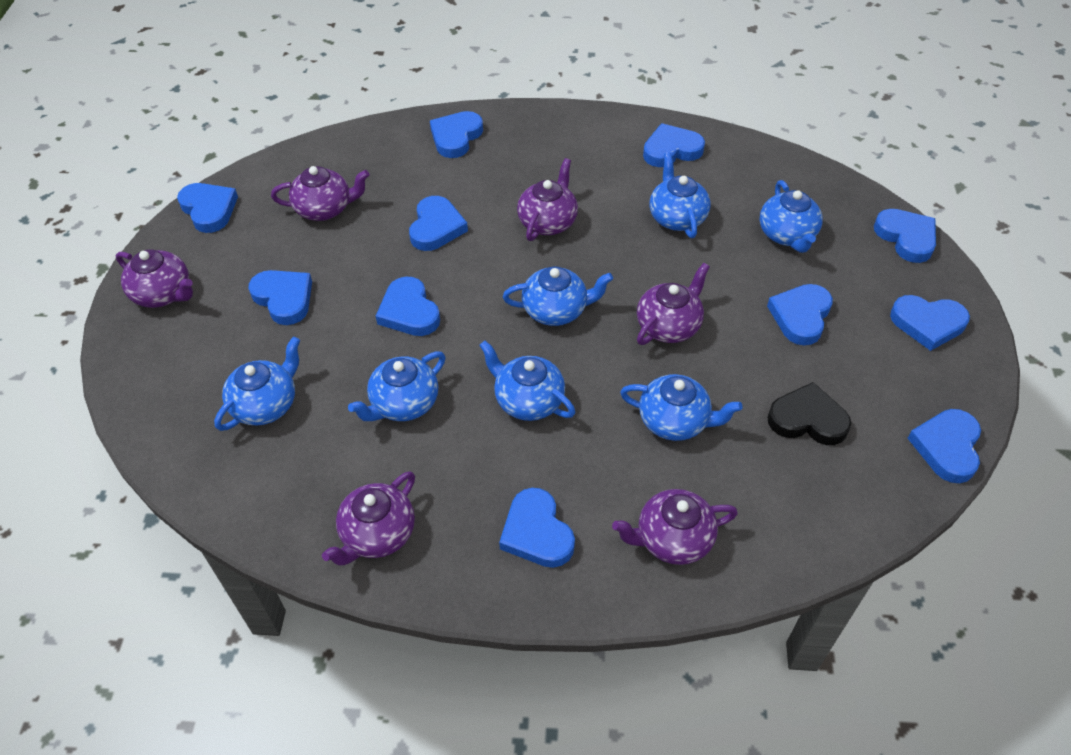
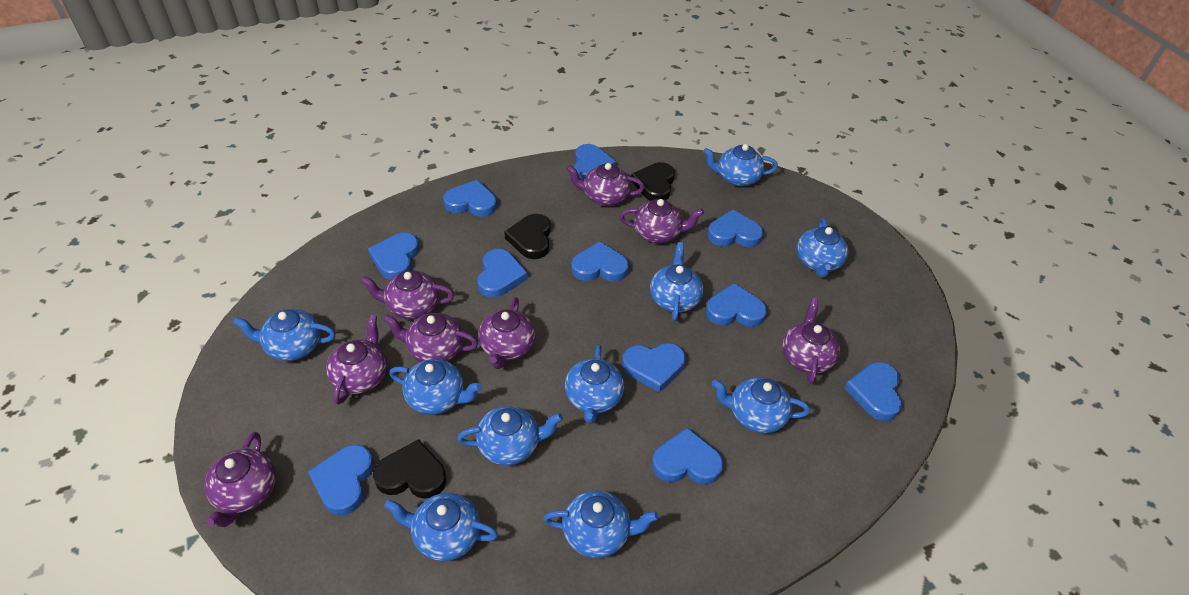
black heart: [767,382,851,445] = 1 -> [373,439,446,499] [504,214,551,259] [631,162,675,201] = 3
blue teapot: [214,337,300,431] [348,351,446,421] [479,341,575,421] [503,266,613,326] [620,374,743,441] [649,152,711,238] [760,180,823,253] = 7 -> [233,309,335,361] [384,493,498,561] [389,359,482,415] [457,406,563,465] [543,490,658,558] [565,345,624,424] [650,242,704,321] [703,144,778,186] [712,377,810,433] [796,218,848,278] = 10
purple teapot: [116,249,193,308] [271,166,369,221] [322,471,415,566] [517,158,578,241] [612,489,738,565] [637,263,710,345] = 6 -> [204,432,276,527] [326,315,387,405] [360,270,455,320] [383,313,478,362] [478,297,535,369] [566,163,644,206] [620,199,704,243] [782,298,840,384] = 8

